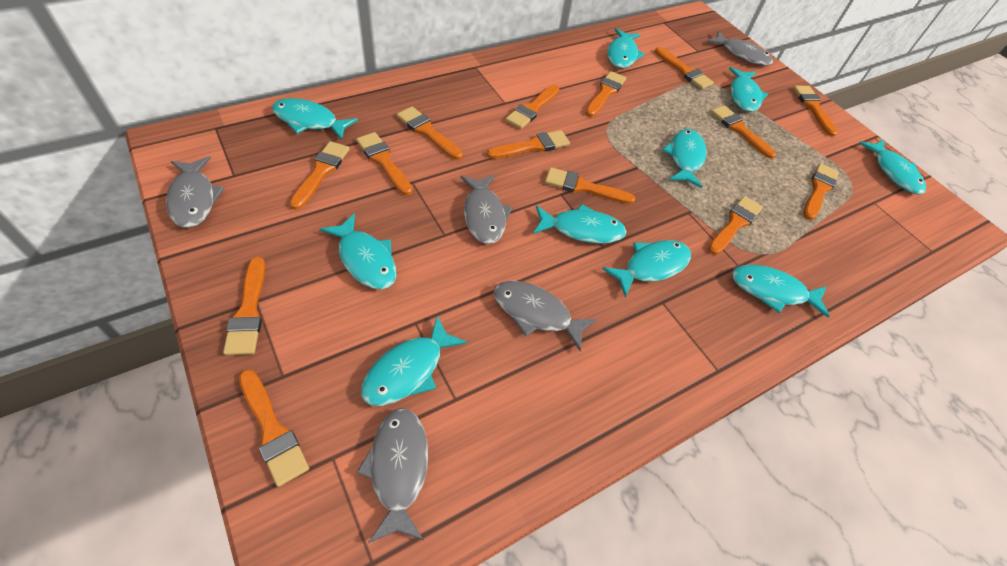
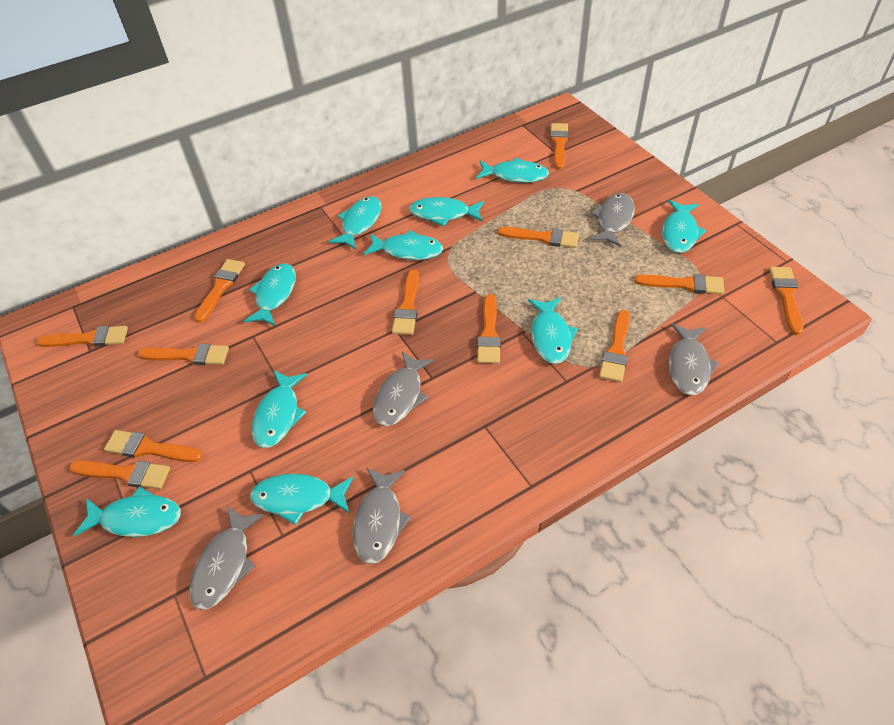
orange brush: [223,257,265,355] [239,369,309,487] [290,141,350,210] [356,132,412,195] [397,106,463,160] [487,130,570,159] [505,85,559,129] [545,167,635,204] [585,71,626,117] [655,47,714,90] [708,196,763,255] [711,105,776,159] [793,86,838,136] [803,163,839,220] = 14 -> [36,326,128,347] [69,460,170,489] [104,430,203,462] [137,344,229,365] [194,259,245,323] [392,269,419,335] [477,294,501,364] [498,227,579,248] [550,123,569,169] [599,310,630,382] [634,274,724,294] [769,267,803,335] = 12

